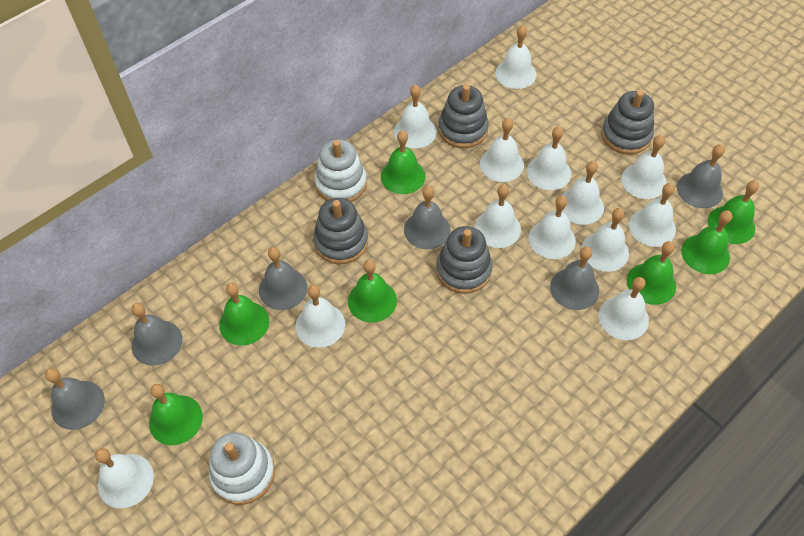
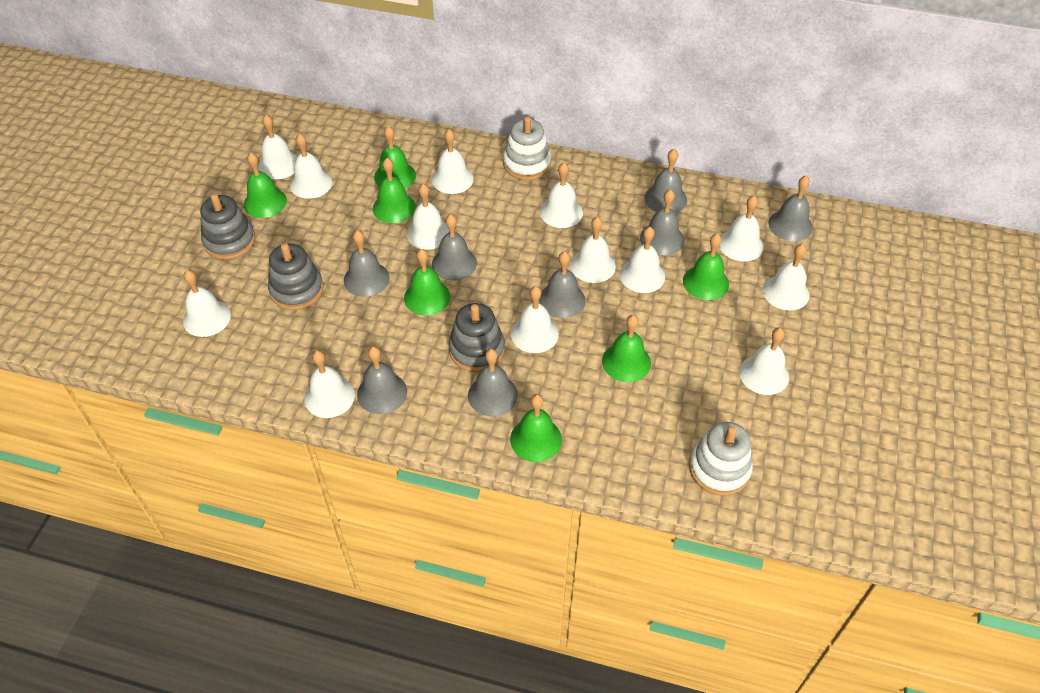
grey bell: [45,368,105,430] [131,303,182,366] [259,247,307,310] [404,186,451,249] [550,247,599,310] [677,144,725,208] = 6 -> [344,230,389,297] [357,346,407,414] [432,214,477,281] [468,349,518,416] [539,251,585,318] [640,189,684,255] [644,149,687,213] [768,176,813,241] = 8
grey stacking toy: [313,198,368,264] [436,226,493,294] [438,84,489,148] [601,90,654,155] = 4 -> [200,194,255,260] [268,243,324,310] [449,303,505,372] = 3

